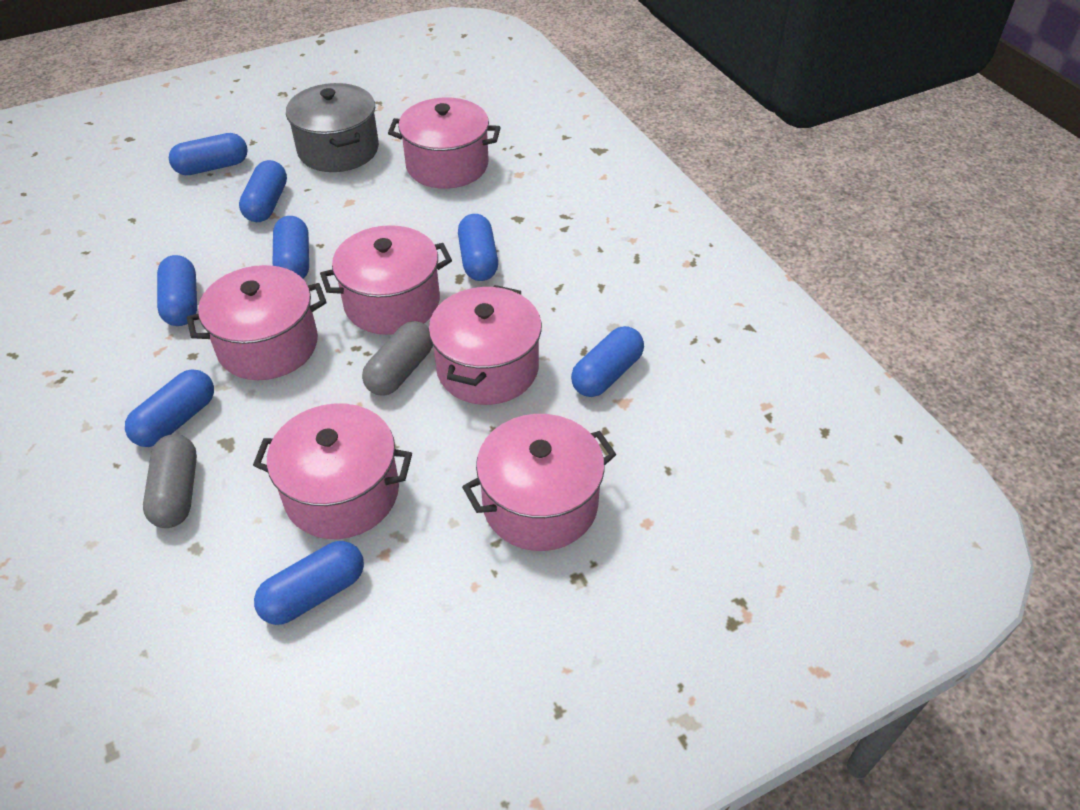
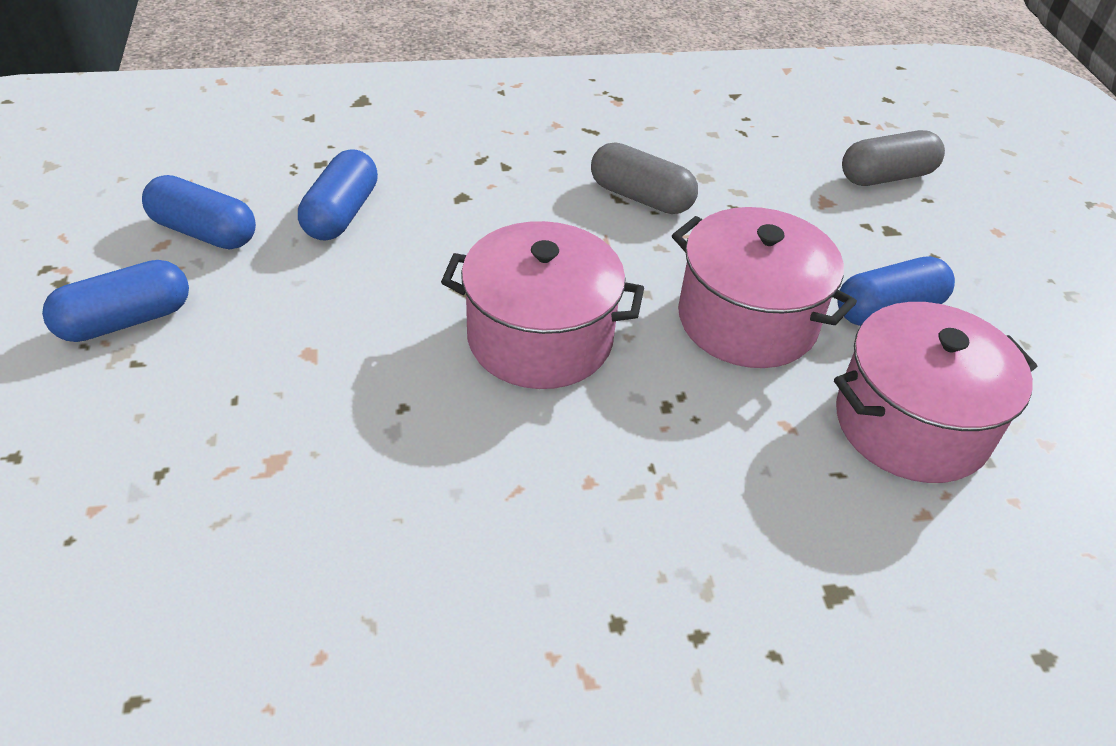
blue capsule: [125,369,214,447] [157,255,197,326] [169,133,248,175] [239,160,287,222] [254,541,364,625] [273,216,309,279] [458,214,498,281] [571,326,644,397] = 8 -> [42,260,189,342] [142,175,256,249] [298,149,378,241] [837,256,955,326] = 4
grey pot: [286,83,379,172] = 1 -> none = 0
pink pot: [187,265,326,380] [253,403,412,539] [320,225,452,335] [388,97,501,189] [429,285,542,405] [462,414,616,551] = 6 -> [441,221,644,389] [672,207,857,368] [834,302,1037,483] = 3

